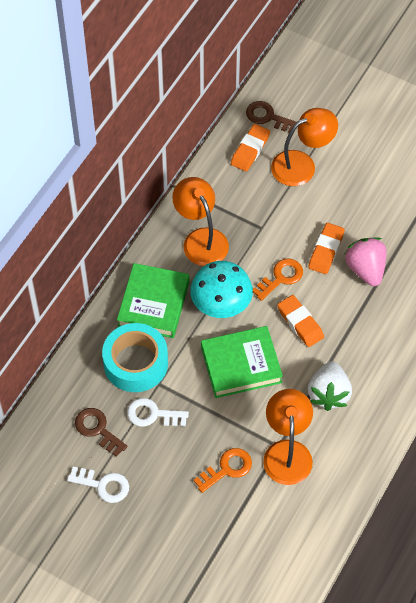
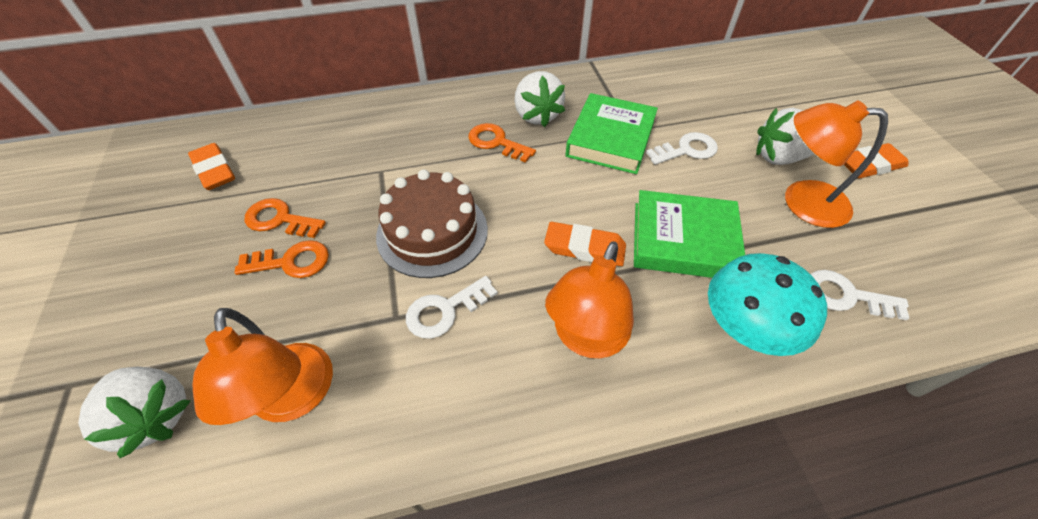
brown cake: none = 0 -> [376,170,488,278] = 1
brown key: [75,408,128,457] [246,101,296,132] = 2 -> none = 0
orange key: [194,448,252,493] [253,258,303,301] = 2 -> [235,240,329,278] [245,198,326,238] [468,123,536,163] = 3
pink strawberry: [345,238,387,286] = 1 -> none = 0
turquoise tape: [102,323,168,392] = 1 -> none = 0
white key: [67,467,129,503] [127,398,189,427] = 2 -> [406,276,498,339] [646,132,718,165] [811,270,909,320] = 3
white strawberry: [308,361,352,411] = 1 -> [78,367,191,458] [515,71,565,127] [756,107,815,165] = 3

